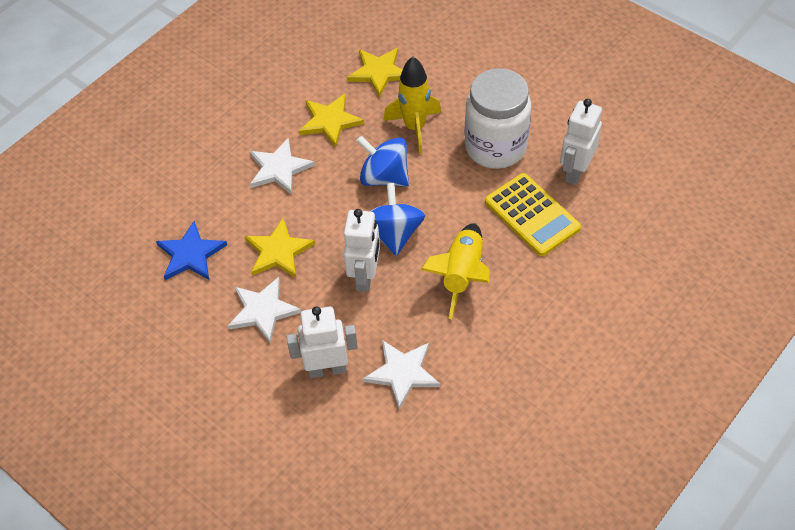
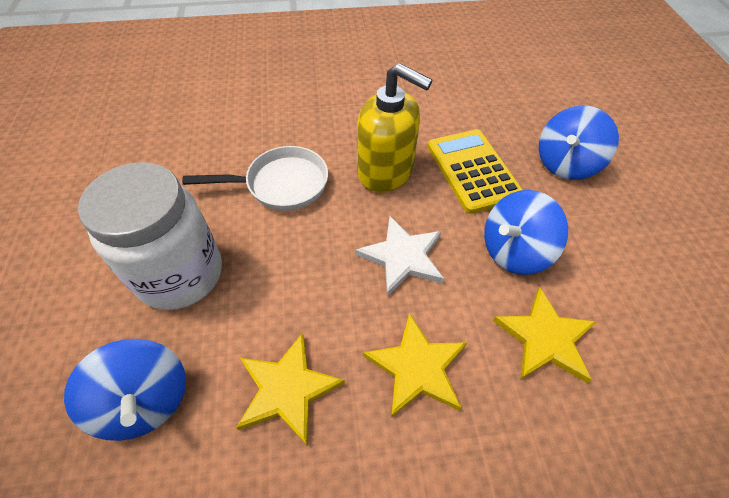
blue spinning top: [356,136,409,187] [370,183,425,256] = 2 -> [64,339,186,441] [484,190,568,275] [539,105,619,180] = 3
blue star: [156,221,227,280] = 1 -> none = 0
white pan: none = 0 -> [182,146,328,211] = 1
white robot: [286,306,358,378] [344,209,380,292] [560,99,602,185] = 3 -> none = 0
white star: [228,277,301,343] [250,138,315,195] [363,340,440,409] = 3 -> [355,216,444,296] = 1
yellow rocket: [383,57,441,154] [421,223,490,319] = 2 -> none = 0
yellow soap dispenser: none = 0 -> [357,63,432,193] = 1

